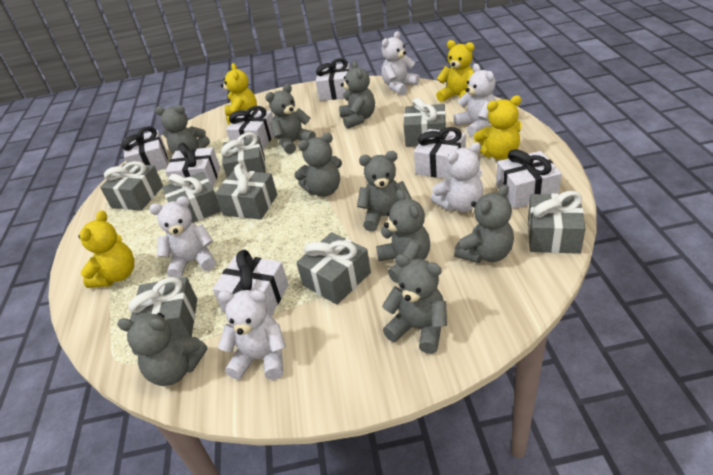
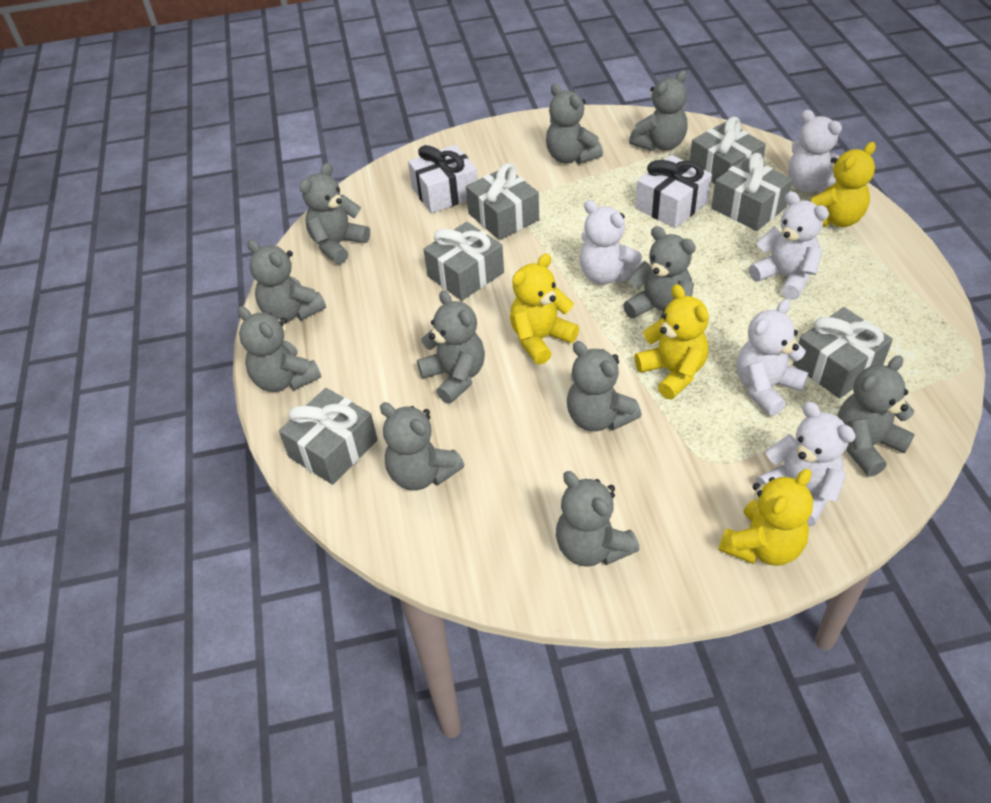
grey gift: [100,161,163,211] [128,277,197,341] [162,172,221,223] [215,164,277,220] [221,132,266,178] [296,232,371,305] [404,98,446,147] [528,191,586,254] = 8 -> [279,388,378,485] [423,222,504,301] [466,163,539,240] [690,117,766,184] [712,153,793,231] [793,307,893,399] = 6
grey teddy bear: [117,313,207,386] [155,105,210,154] [265,84,316,154] [295,133,342,197] [339,61,375,129] [357,151,411,231] [376,189,430,283] [382,254,447,354] [454,184,514,263] = 9 -> [238,306,321,392] [247,240,326,322] [300,163,370,264] [380,402,464,491] [417,290,485,404] [546,83,603,164] [556,471,640,567] [567,341,642,431] [623,226,696,320] [629,70,688,151] [837,356,915,477] = 11
white gift: [122,127,168,171] [165,142,220,188] [213,250,289,316] [226,106,274,150] [315,58,350,101] [414,127,466,179] [496,149,562,209] = 7 -> [408,145,477,213] [636,155,712,228] = 2

